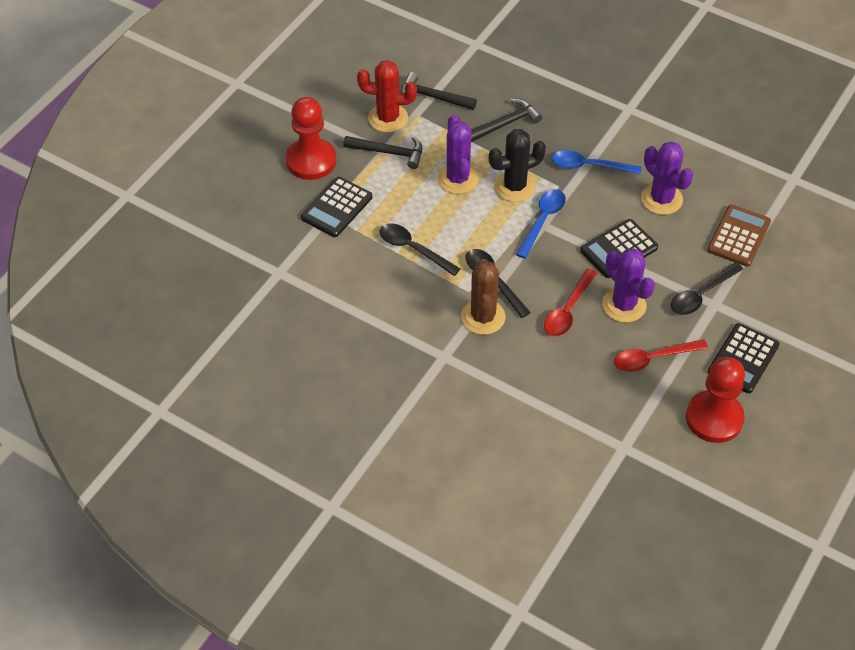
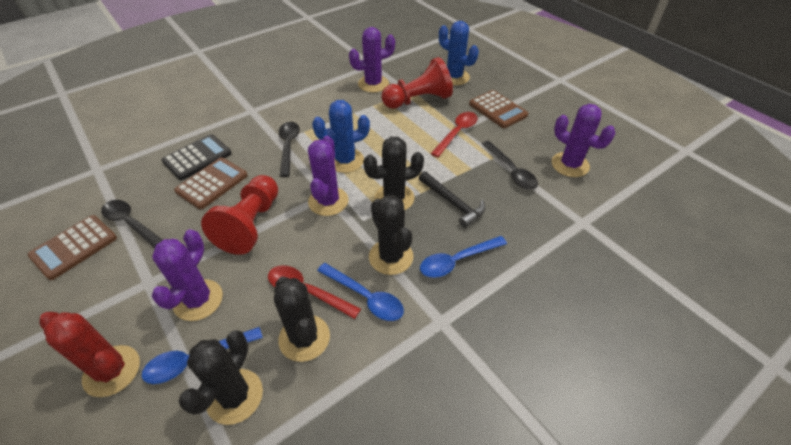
black cactus: [489,129,546,202] = 1 -> [178,330,263,425] [274,277,330,362] [363,137,424,210] [369,195,414,275] = 4
black calculator: [301,177,372,237] [580,219,658,278] [708,323,779,393] = 3 -> [161,134,232,180] = 1
black hammer: [343,136,422,169] [401,72,477,110] [471,99,542,142] = 3 -> [419,171,485,228] = 1
blue cactus: none = 0 -> [312,100,370,173] [439,21,479,85] = 2
blue spoon: [516,189,566,259] [552,150,641,175] = 2 -> [141,327,263,384] [317,263,404,321] [420,236,507,278] = 3
brown cactus: [461,259,506,335] = 1 -> none = 0
brown calculator: [707,204,771,267] = 1 -> [28,215,117,280] [174,157,248,209] [469,90,528,128] = 3
purple cactus: [437,115,479,194] [602,248,655,323] [641,142,693,215] = 3 -> [152,229,223,321] [308,136,349,216] [349,27,395,92] [551,104,616,177] = 4

